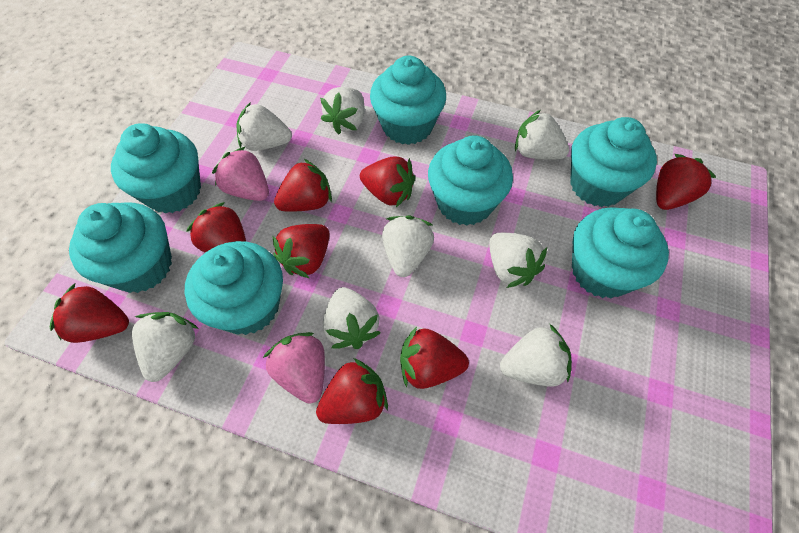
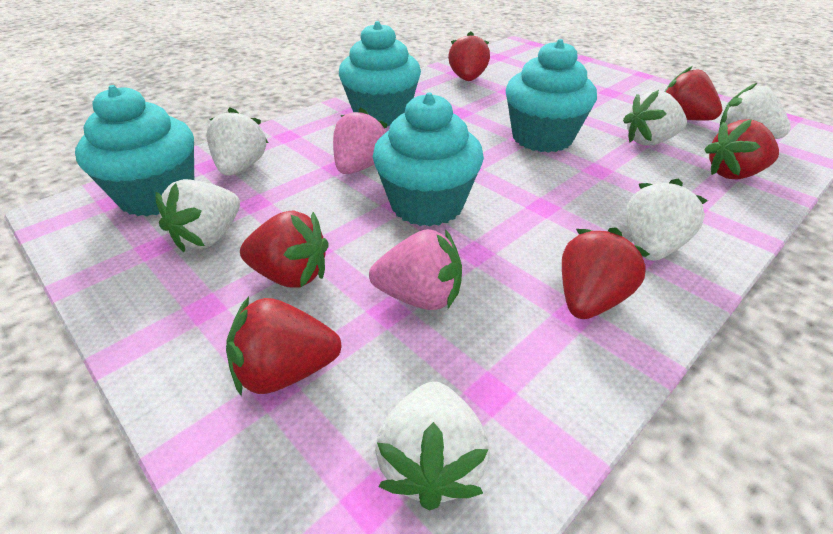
red strawberry: [50,283,129,343] [186,202,246,253] [272,224,330,278] [274,159,332,212] [316,358,388,424] [360,156,415,207] [400,326,469,389] [656,154,716,210] = 8 -> [226,297,342,397] [240,210,329,288] [448,31,490,81] [562,227,650,319] [665,66,722,121] [704,119,779,180] = 6
turquoise cupcake: [69,202,172,293] [111,123,201,213] [185,241,283,335] [370,56,446,145] [428,136,513,226] [570,117,657,207] [572,207,669,299] = 7 -> [75,85,194,217] [339,21,421,126] [373,92,484,226] [505,39,597,153] = 4
white strawberry: [132,312,199,382] [237,102,292,151] [320,87,365,135] [323,287,381,349] [382,216,434,277] [489,233,547,288] [500,324,572,387] [515,110,569,160] = 8 -> [155,179,240,252] [207,107,269,176] [375,381,490,510] [623,90,687,146] [626,178,708,261] [720,83,791,139] = 6

